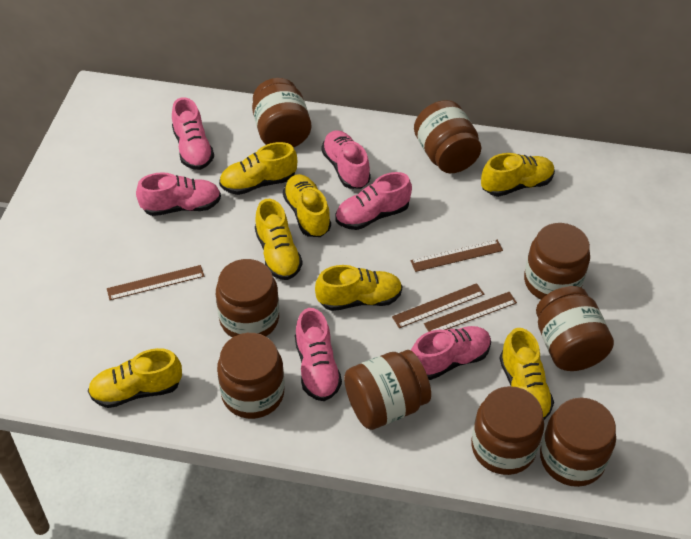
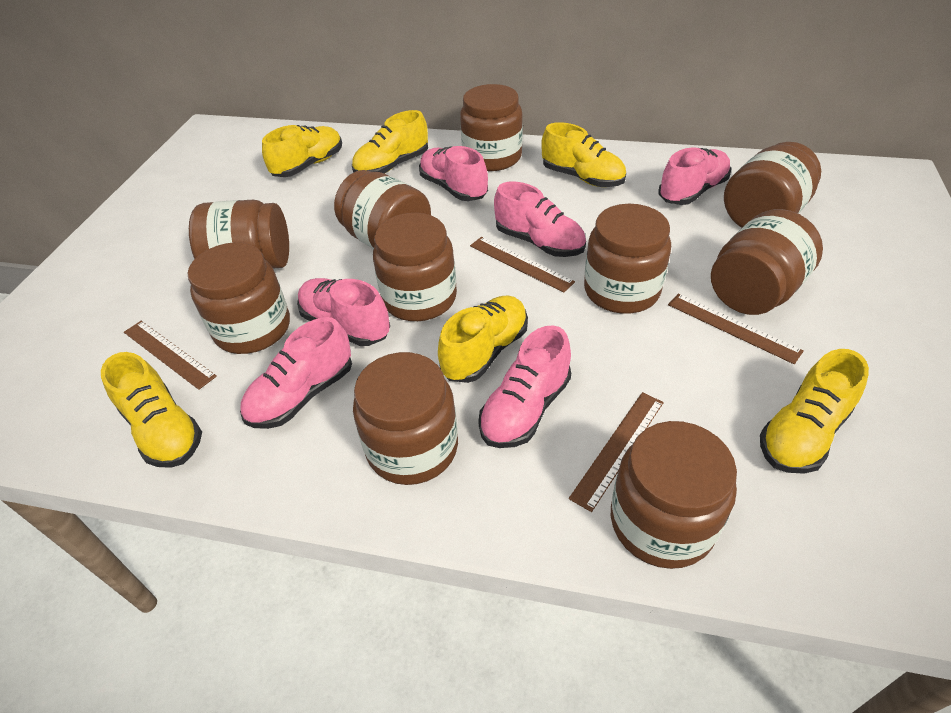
brown jar: [216,259,279,338] [217,333,284,419] [252,78,311,147] [344,350,431,430] [414,100,481,173] [471,386,544,475] [524,223,590,299] [536,286,614,371] [540,398,616,487] = 9 -> [188,242,290,354] [189,200,289,268] [334,170,431,249] [353,352,458,485] [373,213,457,321] [460,84,523,171] [584,204,671,314] [611,421,737,569] [711,209,823,315] [724,142,821,228] = 10
yellow shoe: [88,348,182,408] [219,142,297,195] [255,199,302,280] [283,174,331,237] [315,265,402,311] [481,153,555,197] [499,328,554,420] = 7 -> [101,352,202,468] [262,125,342,177] [352,110,428,174] [438,295,528,383] [541,122,626,187] [760,349,869,474] = 6

